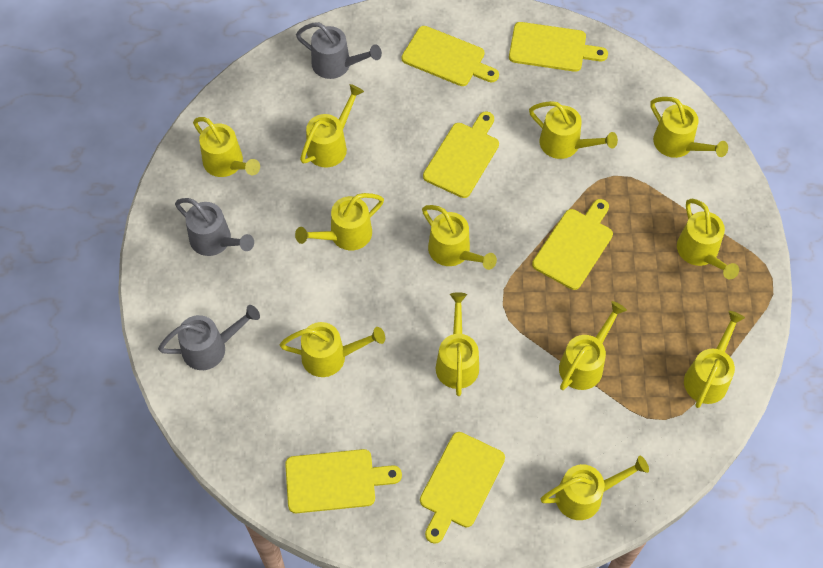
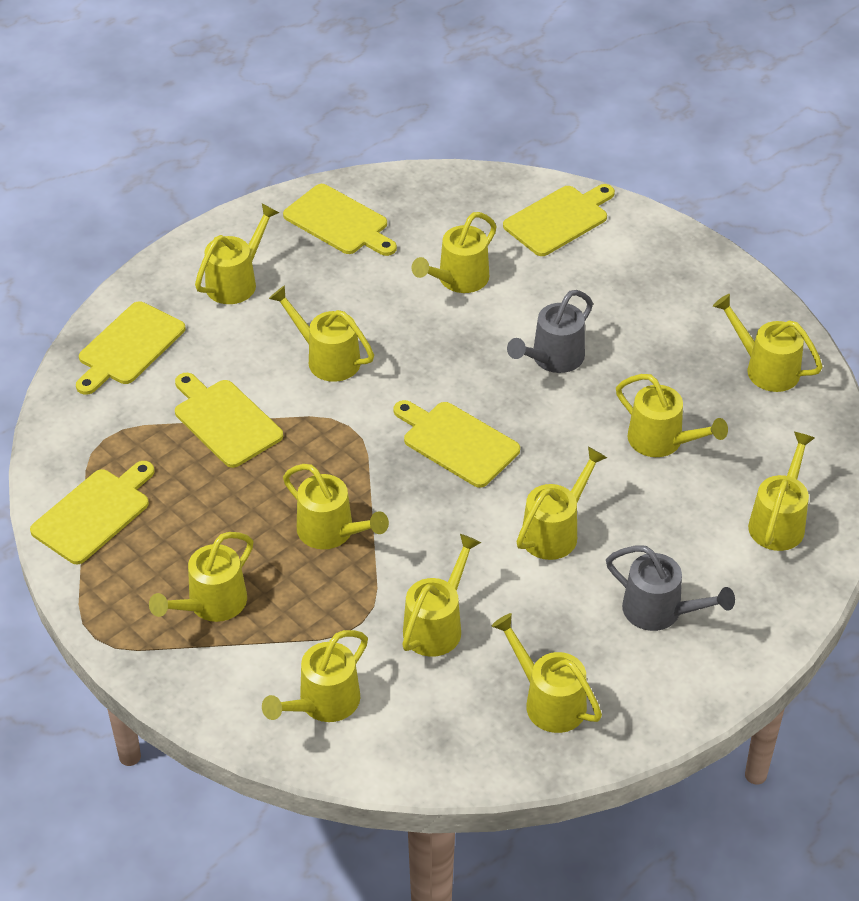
grey watering can: [158,305,260,370] [175,198,254,256] [296,22,382,79] = 3 -> [507,290,593,373] [606,545,735,631] = 2

